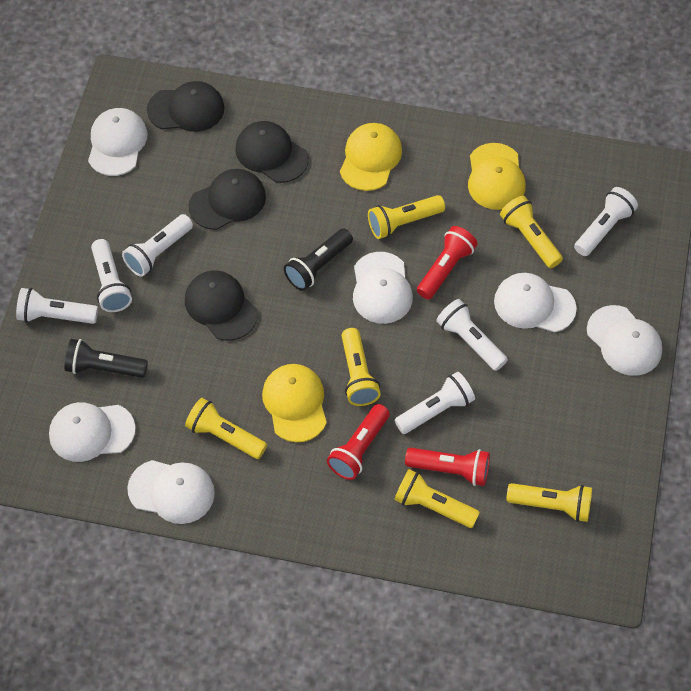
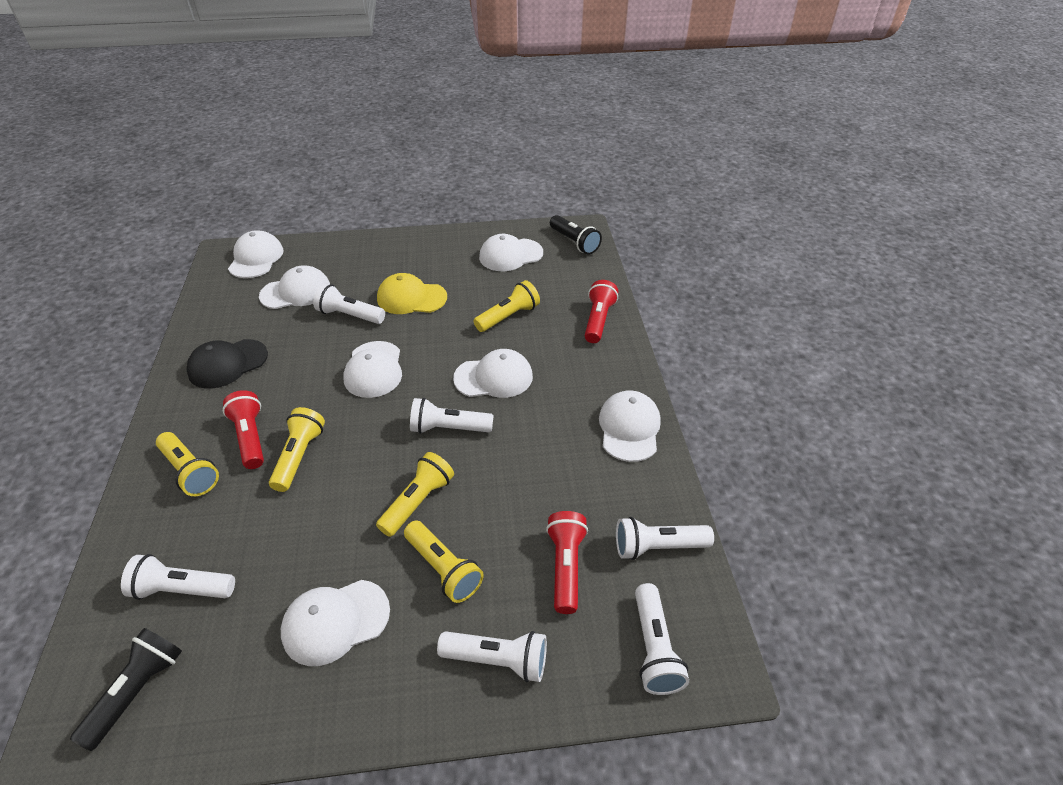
black cap: [147,81,224,132] [185,270,258,341] [189,169,266,230] [235,121,308,183] = 4 -> [186,339,268,389] = 1
white cap: [49,402,136,462] [88,108,148,176] [127,460,215,524] [353,252,413,324] [494,273,577,332] [587,305,662,376] = 6 -> [228,230,284,278] [259,266,330,309] [281,580,390,666] [343,341,402,398] [453,349,533,398] [479,234,543,271] [599,390,661,462] = 7
yellow cap: [262,364,327,442] [340,123,402,191] [468,143,526,210] = 3 -> [377,273,447,314] = 1
yellow flashlight: [185,398,267,459] [342,328,381,406] [368,195,445,239] [394,469,480,528] [500,196,563,268] [506,483,592,522] = 6 -> [156,432,219,496] [269,407,325,492] [376,452,454,537] [404,521,484,603] [474,280,540,332] = 5

